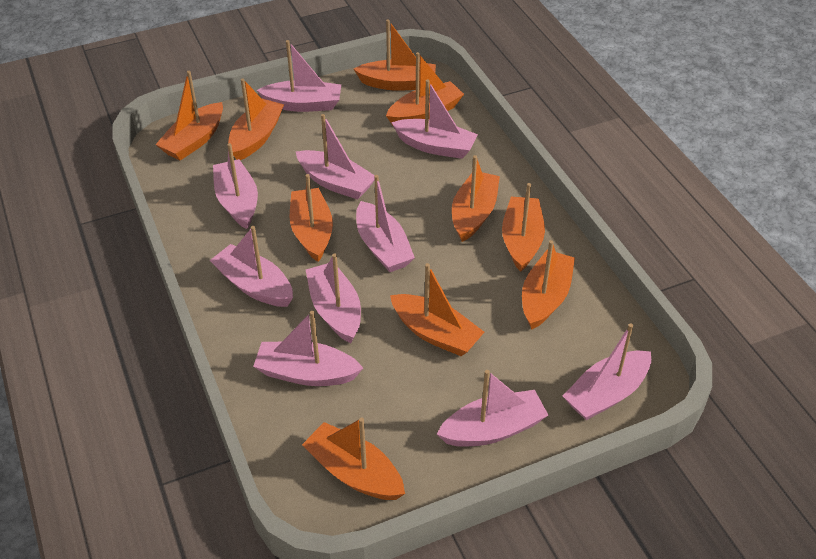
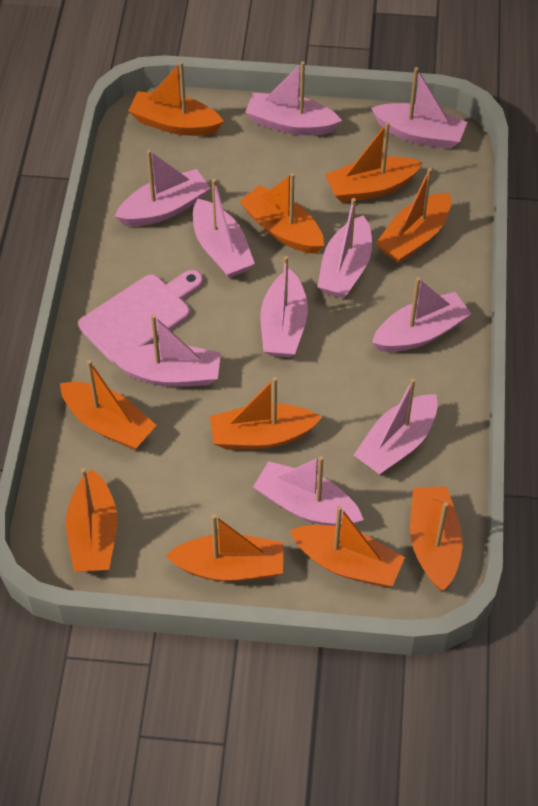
pink cutting board: none = 0 -> [78,270,203,363] = 1

